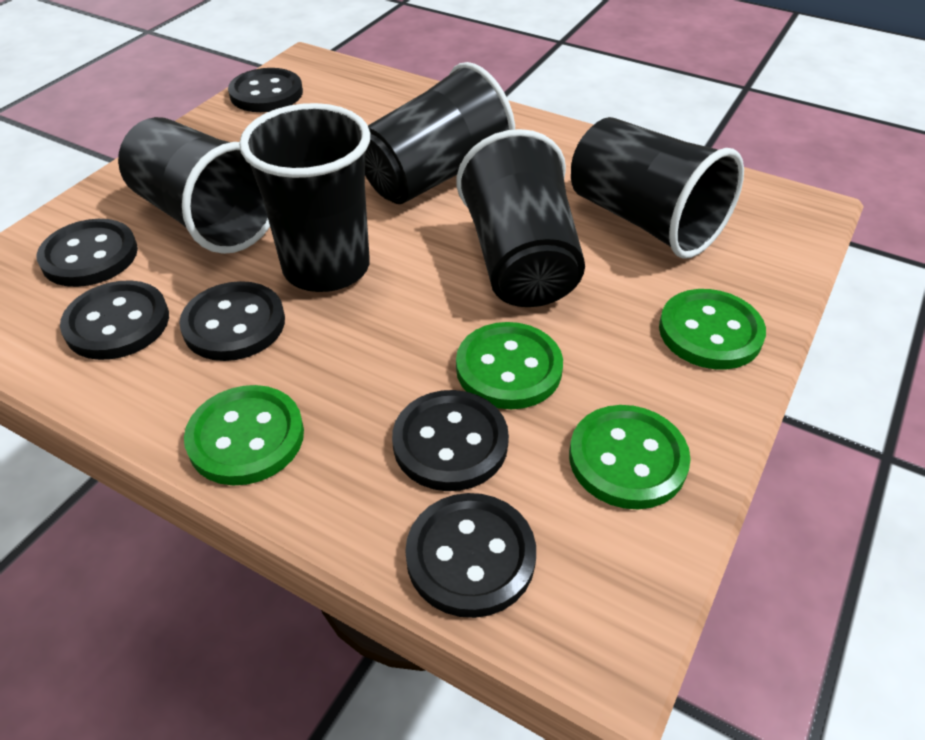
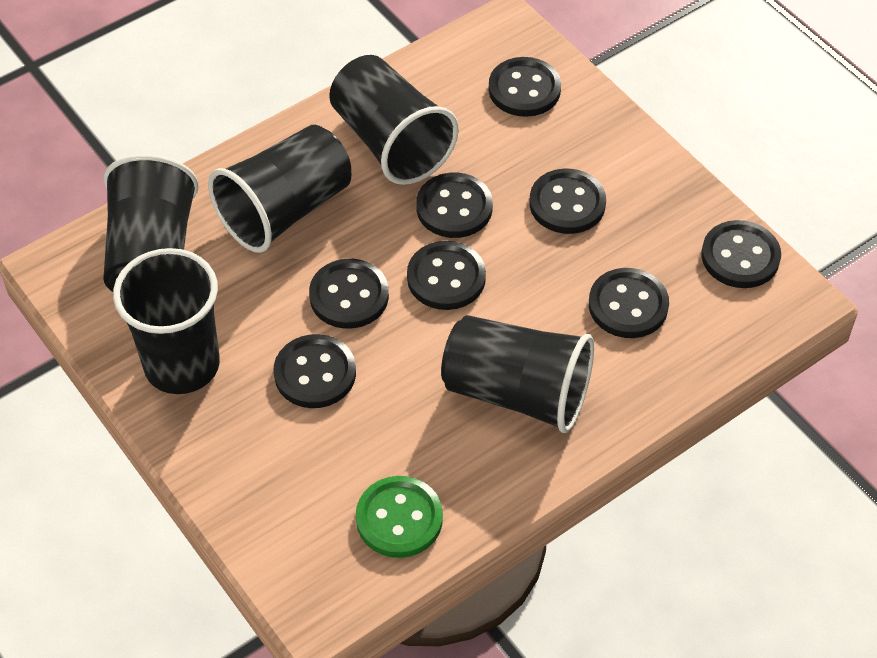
black button: [36,219,138,287] [60,280,169,360] [179,281,285,361] [228,68,303,112] [392,390,509,491] [405,493,536,618] = 6 -> [273,334,356,408] [309,259,389,329] [407,241,486,310] [416,173,493,238] [488,57,561,117] [529,169,606,234] [589,268,669,338] [702,220,781,288] = 8
green button: [184,385,304,485] [456,322,563,409] [569,405,691,509] [659,289,766,370] = 4 -> [356,476,443,558] = 1

